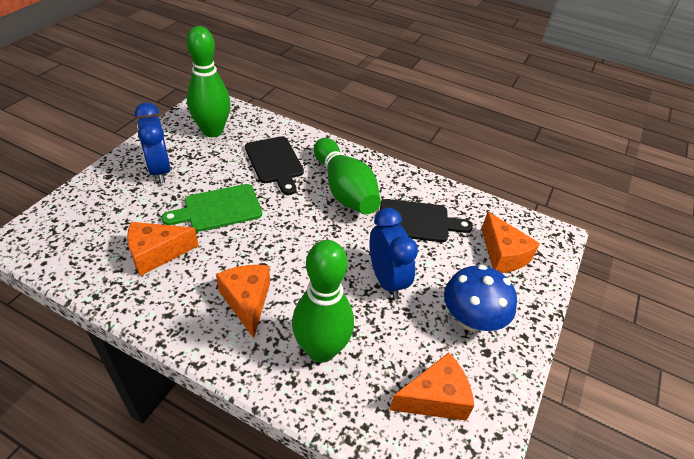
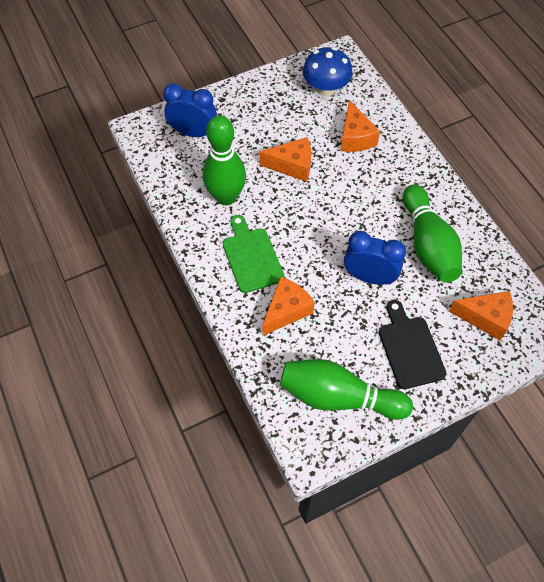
black cutting board: [245,136,304,195] [380,199,473,242] = 2 -> [379,300,447,389] = 1

